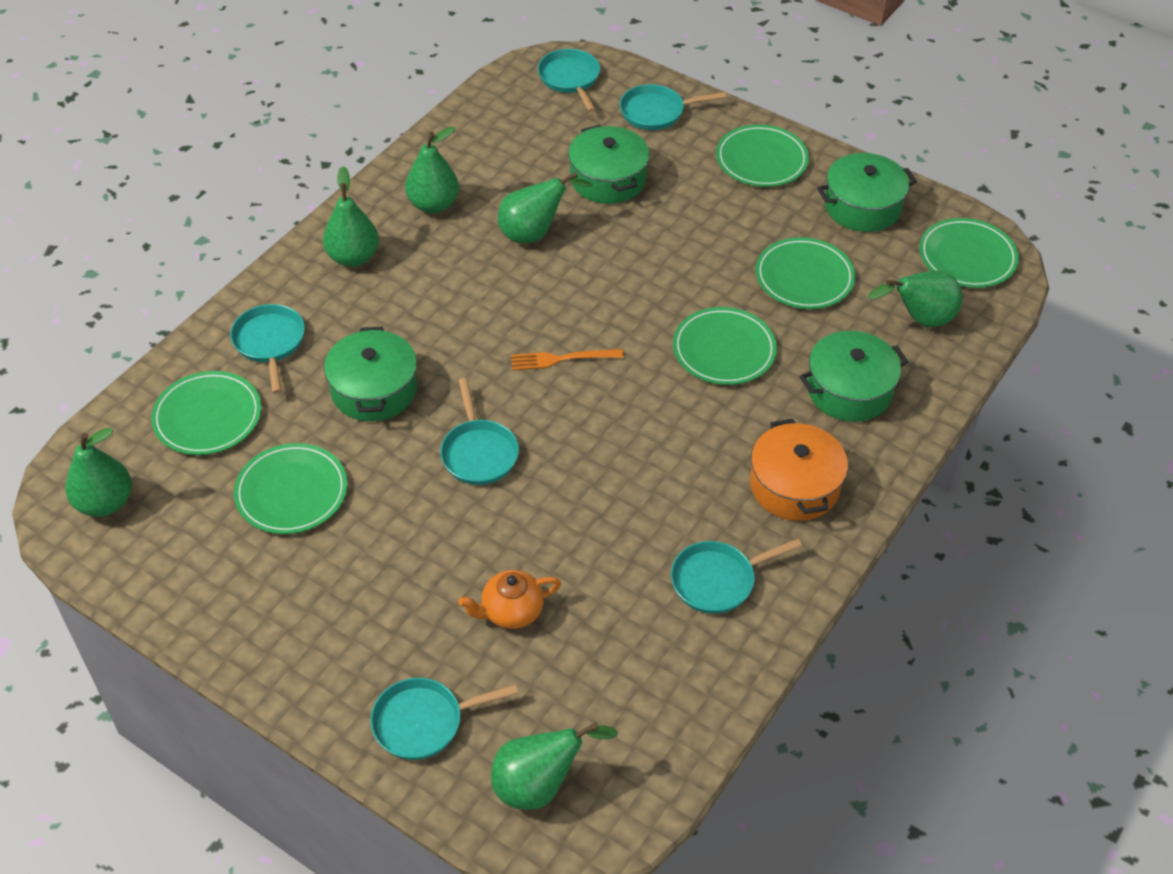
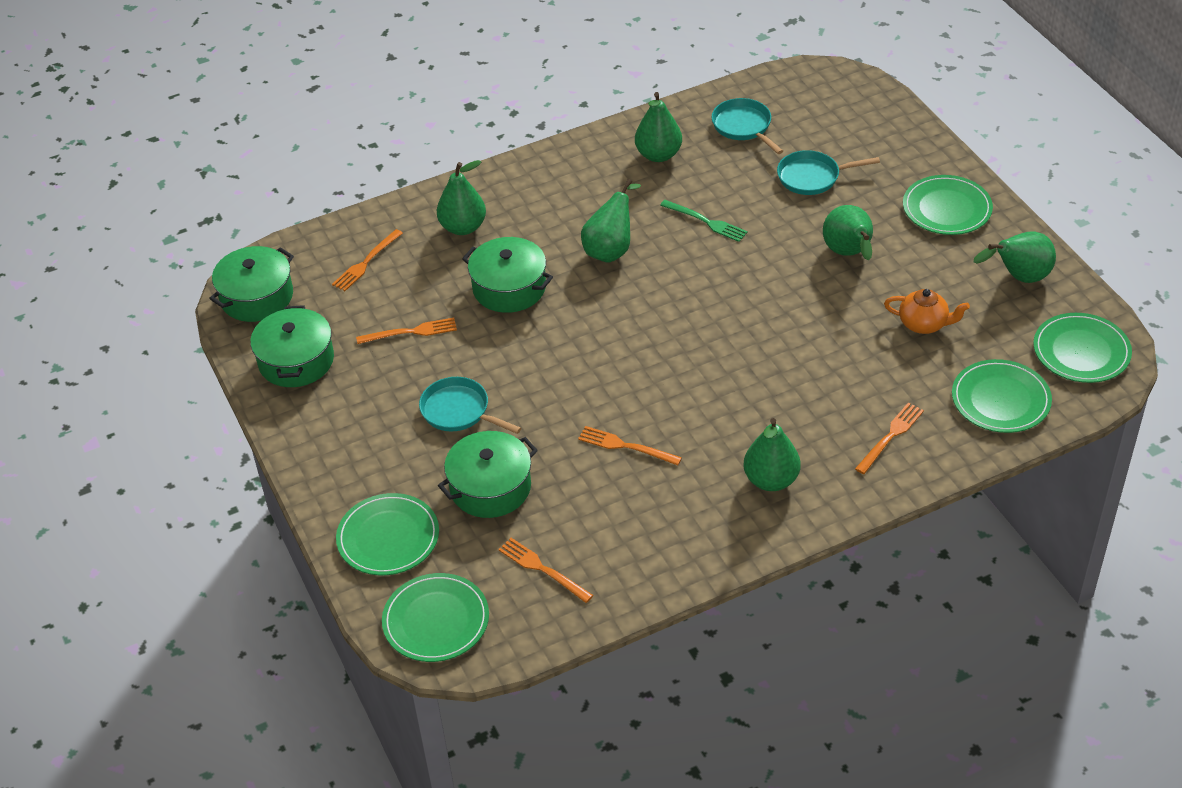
green fork: none = 0 -> [660,200,748,242] = 1
green plate: [151,371,261,455] [234,443,348,534] [673,307,777,385] [716,125,809,187] [755,237,855,309] [919,218,1019,288] = 6 -> [336,493,439,575] [382,573,489,662] [903,175,993,235] [952,359,1052,433] [1033,313,1132,383] = 5
orange fork: [511,349,624,370] = 1 -> [332,229,403,291] [356,318,457,344] [498,538,593,603] [578,426,682,465] [855,403,924,474] = 5
orange pot: [750,419,848,521] = 1 -> none = 0
turquoise pan: [230,304,305,394] [370,678,518,760] [440,378,519,485] [538,49,600,112] [620,84,726,130] [671,539,802,614] = 6 -> [419,377,521,434] [712,98,783,154] [777,150,880,195] = 3

